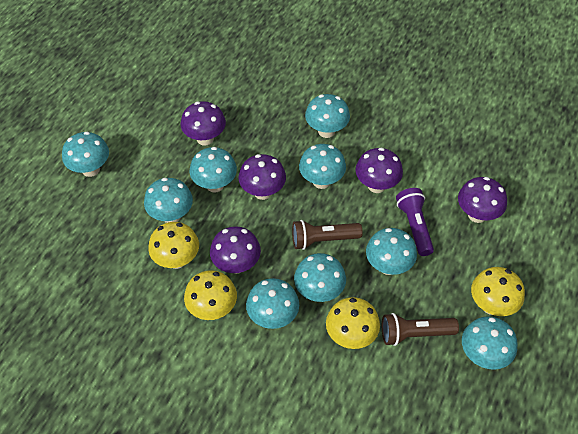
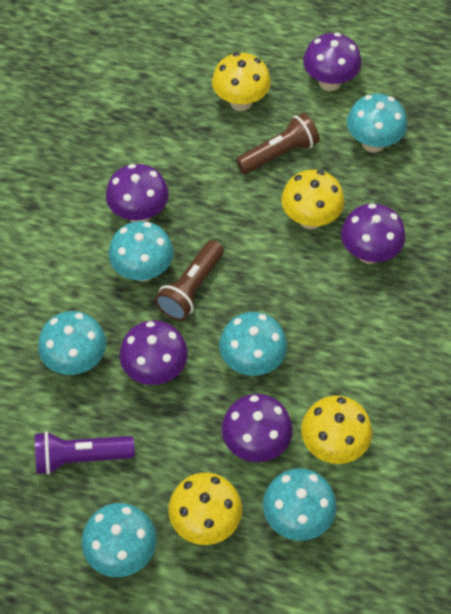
turquoise mushroom: [62,131,109,177] [144,178,193,223] [190,147,237,193] [246,278,299,329] [294,253,346,302] [299,144,346,189] [305,94,350,138] [366,228,417,275] [462,316,518,370] = 9 -> [38,311,106,375] [82,503,156,577] [109,221,174,282] [219,312,287,376] [263,468,337,541] [347,94,407,153] = 6

